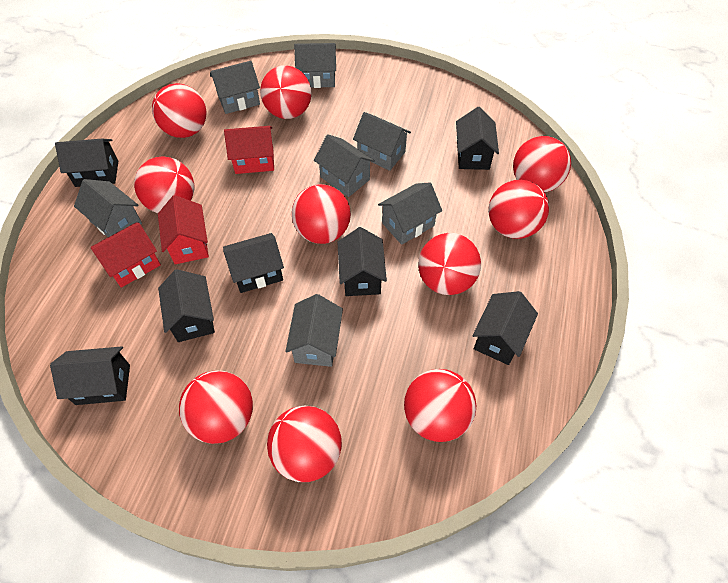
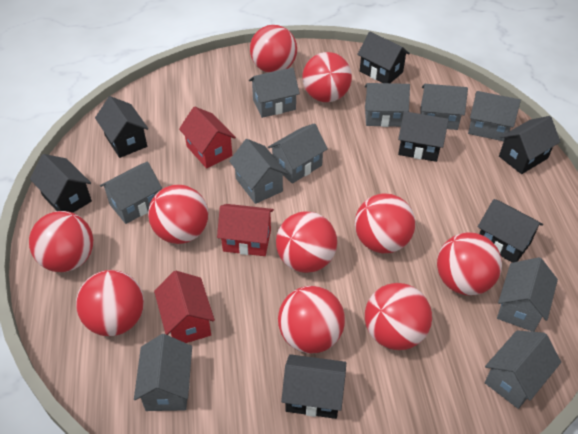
grey house: [74,179,142,237] [210,61,260,114] [285,294,343,367] [294,43,336,88] [314,134,375,197] [353,112,411,171] [378,182,442,245] = 7 -> [100,162,162,224] [134,334,192,411] [229,139,288,204] [249,67,300,118] [268,123,328,184] [365,83,410,127] [420,84,468,130] [468,91,521,141] [484,330,561,409] [497,257,558,332] = 10

